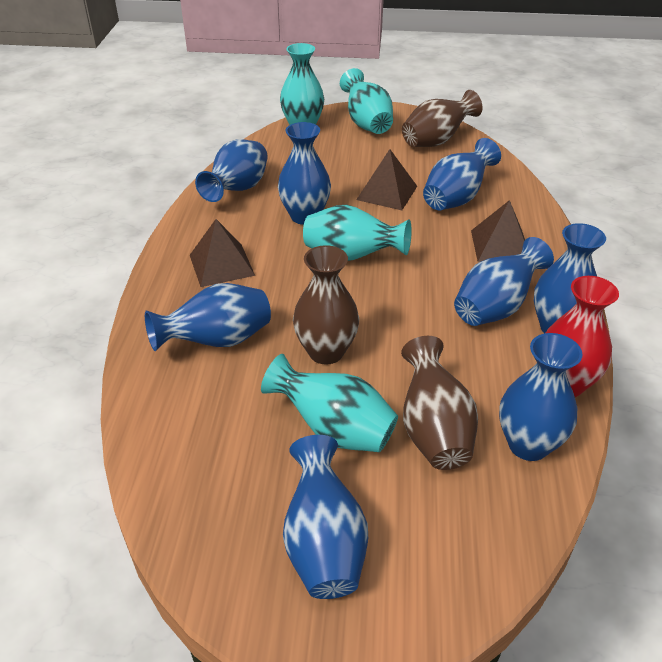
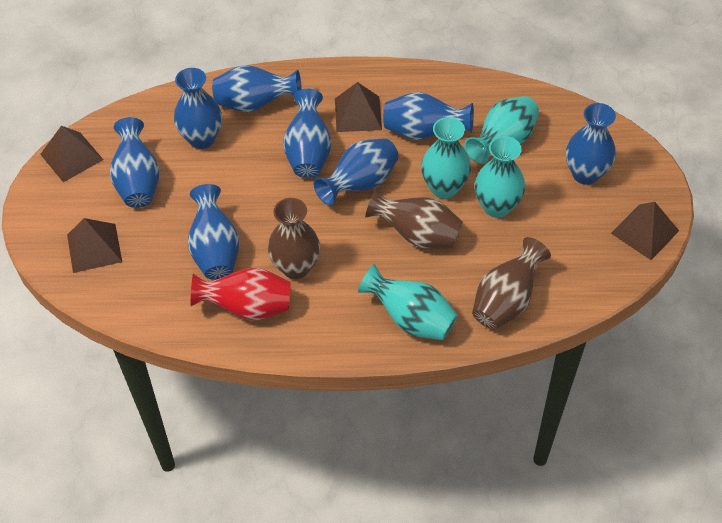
brown pyramid: [190,219,255,287] [356,149,417,210] [471,200,525,262] = 3 -> [40,126,104,182] [67,218,122,273] [335,82,382,132] [611,202,679,260] = 4

